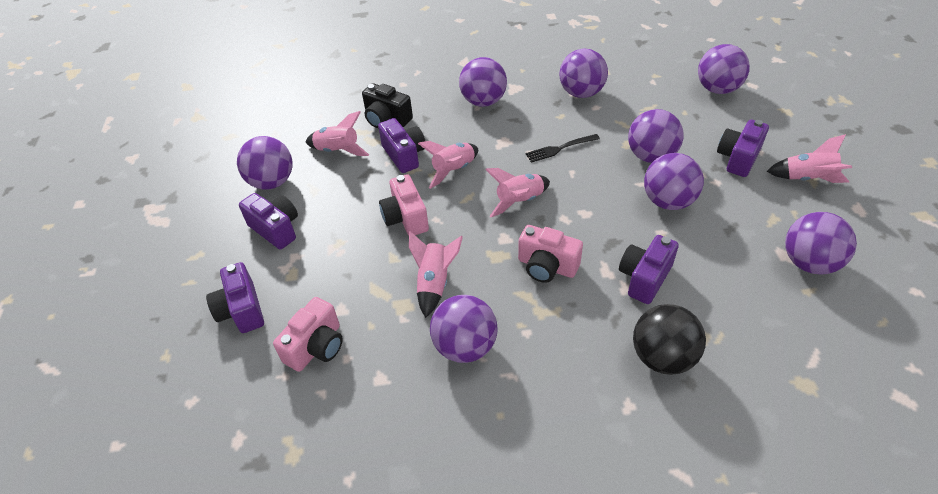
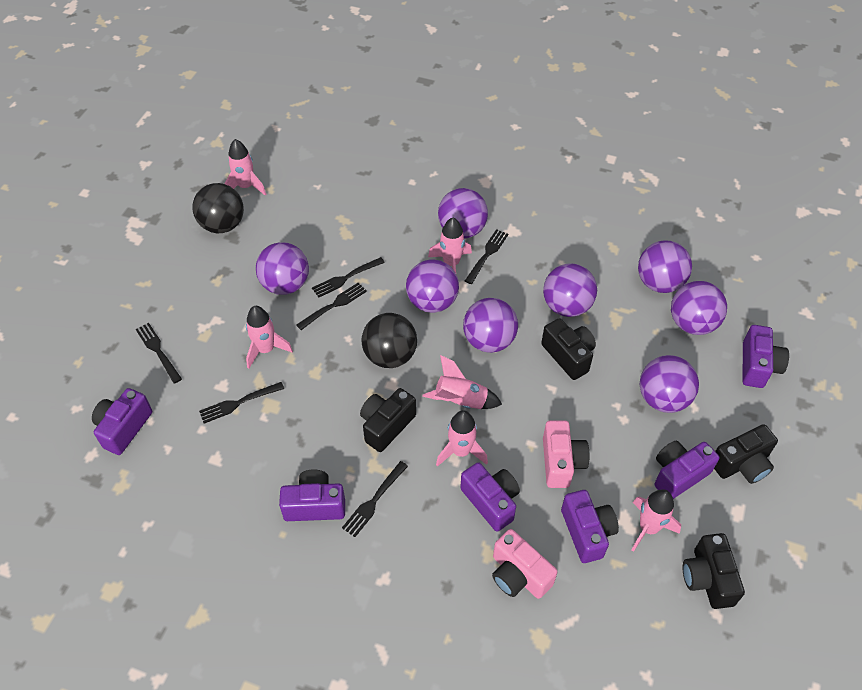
black ball: [633,304,706,375] = 1 -> [193,183,244,233] [362,313,417,368] = 2
black camera: [362,83,413,128] = 1 -> [360,388,416,452] [541,318,596,380] [683,533,745,609] [714,424,778,484] = 4
black fork: [525,134,600,163] = 1 -> [136,323,182,384] [199,382,284,423] [296,283,367,330] [312,257,385,298] [342,461,408,537] [465,229,508,284] = 6
pink camera: [273,297,343,372] [379,174,429,235] [518,225,583,283] = 3 -> [492,529,558,599] [543,420,590,488] = 2
pink rocket: [306,111,369,156] [409,231,463,318] [418,141,478,189] [485,168,550,217] [767,134,852,183] = 5 -> [225,139,266,195] [246,306,293,369] [422,355,502,409] [428,218,472,273] [436,410,488,467] [632,489,681,552] = 6
purple camera: [206,262,264,333] [239,193,298,250] [378,118,425,173] [619,235,679,304] [717,120,769,177] = 5 -> [92,388,152,455] [279,469,345,521] [460,462,520,532] [561,490,619,563] [655,441,719,499] [743,325,789,388] = 6

